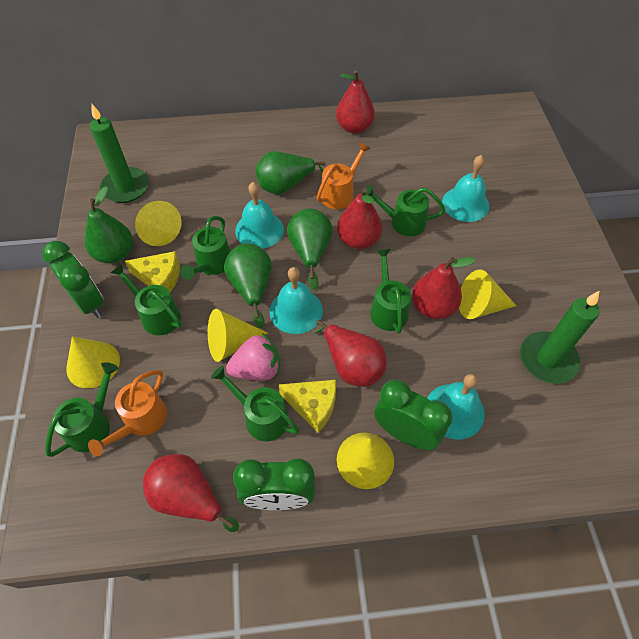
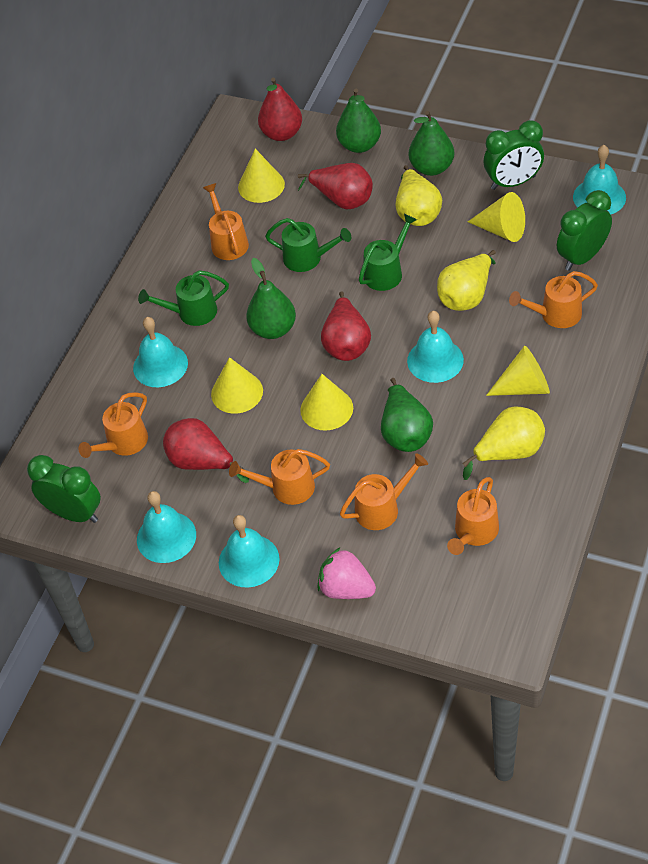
green candle: [90,103,149,203] [520,291,599,384] = 2 -> none = 0
green watering can: [45,362,118,457] [111,264,182,335] [180,216,231,280] [211,366,299,441] [365,185,445,236] [370,249,411,333] = 6 -> [138,270,229,326] [265,218,351,272] [359,214,417,291] = 3
orange watering can: [88,370,167,456] [317,142,371,209] = 2 -> [78,392,148,458] [203,183,249,260] [229,449,330,505] [340,453,428,530] [447,477,499,555] [509,271,598,328] = 6
red pear: [143,454,239,532] [315,320,387,387] [336,70,375,134] [337,188,382,249] [412,257,475,319] = 5 -> [163,418,249,483] [258,77,302,141] [298,163,373,209] [321,291,371,361] = 4
turquoise bell: [235,182,284,249] [270,267,323,334] [427,374,485,440] [442,155,489,222] = 4 -> [133,317,188,387] [137,491,196,563] [219,515,279,587] [407,311,464,383] [573,145,626,214] = 5
yellow cheese: [125,251,180,292] [279,380,336,433] = 2 -> none = 0
yellow pear: none = 0 -> [395,165,442,226] [437,250,496,311] [462,407,545,480] = 3

